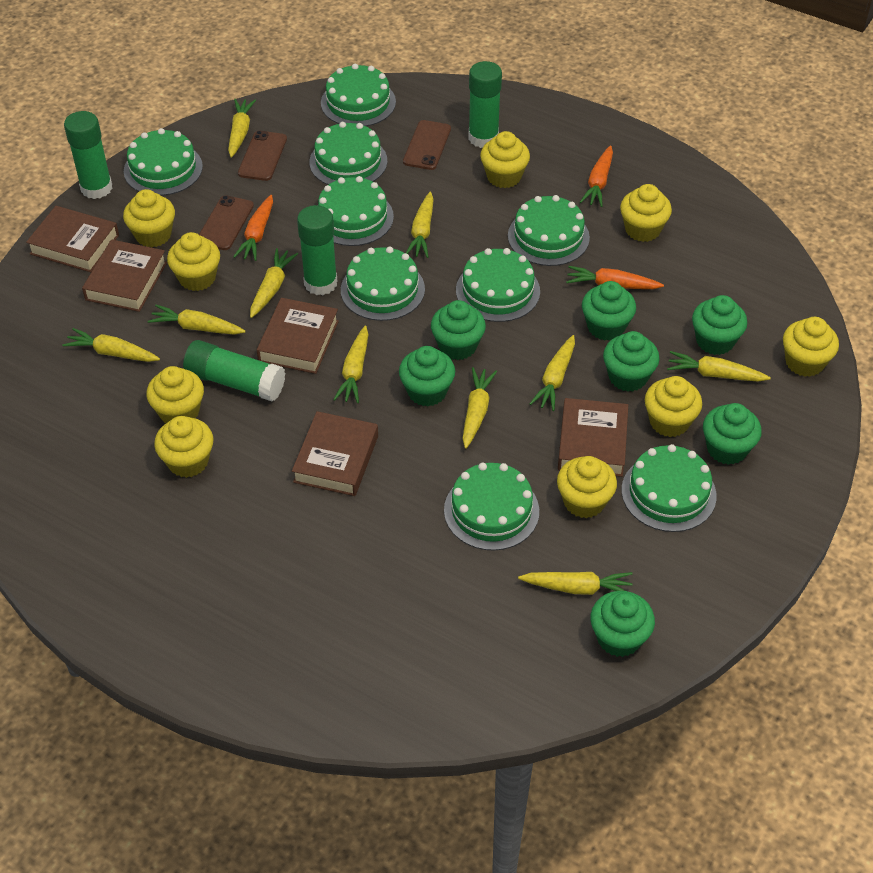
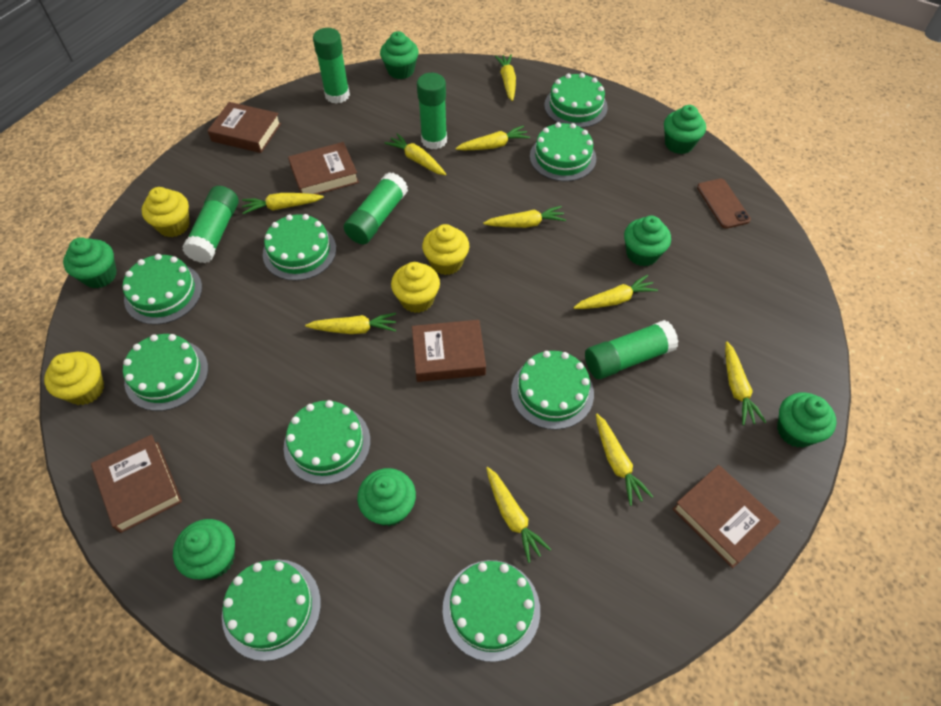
brown phone: [199,195,254,250] [238,131,287,181] [403,120,451,170] = 3 -> [697,179,751,229] = 1
green glue stick: [64,111,113,199] [183,340,286,401] [297,205,337,295] [469,61,502,148] = 4 -> [182,186,239,263] [313,28,350,104] [344,172,408,244] [417,73,447,149] [585,320,679,379] = 5
orange carrot: [233,195,273,261] [566,266,664,289] [580,145,613,207] = 3 -> none = 0
yellow cupcake: [123,189,175,247] [147,366,204,423] [154,416,213,478] [167,232,220,291] [480,131,530,188] [557,456,617,518] [620,184,672,242] [645,376,702,437] [783,317,839,377] = 9 -> [44,352,104,405] [142,187,190,237] [391,262,440,313] [422,224,469,275] = 4

